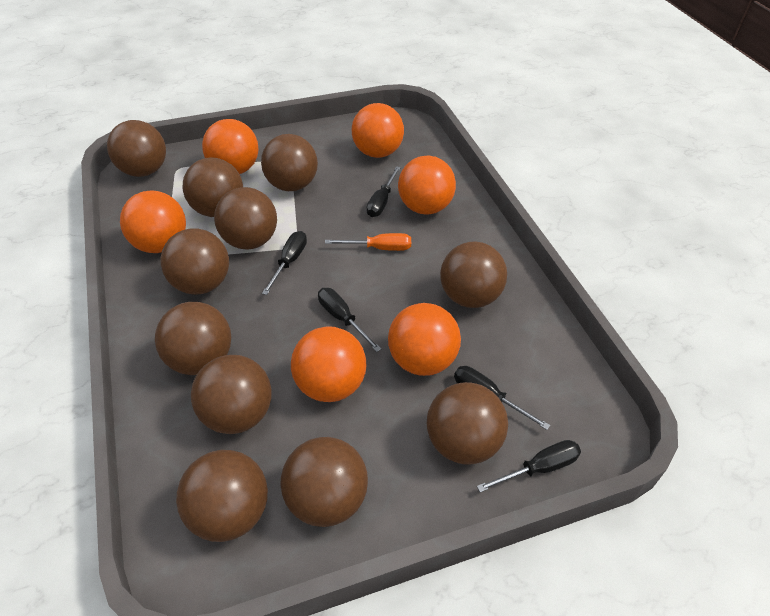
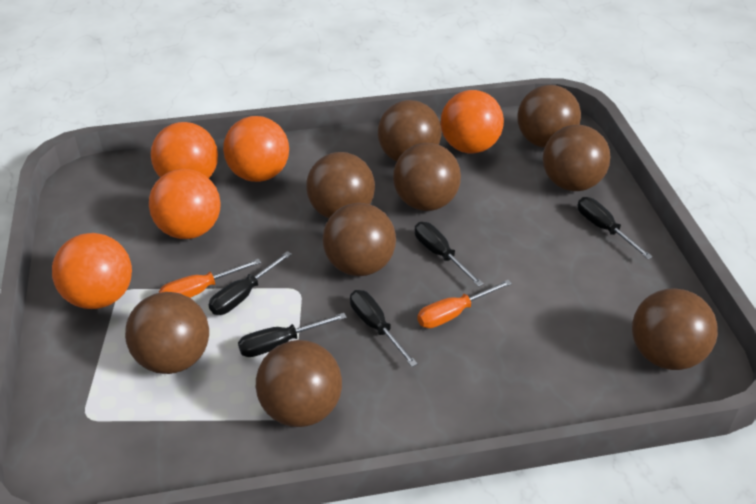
brown ball: [107,120,166,177] [155,302,231,375] [160,229,229,295] [176,450,268,542] [183,157,243,217] [191,355,272,434] [214,187,277,250] [261,134,318,191] [281,437,368,527] [427,382,508,464] [440,241,507,308] = 11 -> [125,292,209,374] [256,340,342,427] [306,152,375,219] [323,203,396,276] [378,100,442,162] [393,143,461,211] [517,85,581,148] [543,125,611,191] [632,288,718,370] = 9
orange ball: [120,190,186,253] [202,119,258,174] [291,326,367,402] [352,103,404,158] [388,303,461,376] [398,156,456,215] = 6 -> [52,233,132,309] [149,169,221,239] [151,122,218,178] [223,116,289,182] [441,90,504,153] = 5
orange screwdriver: [325,233,411,251] = 1 -> [159,258,261,298] [417,280,512,328] = 2

